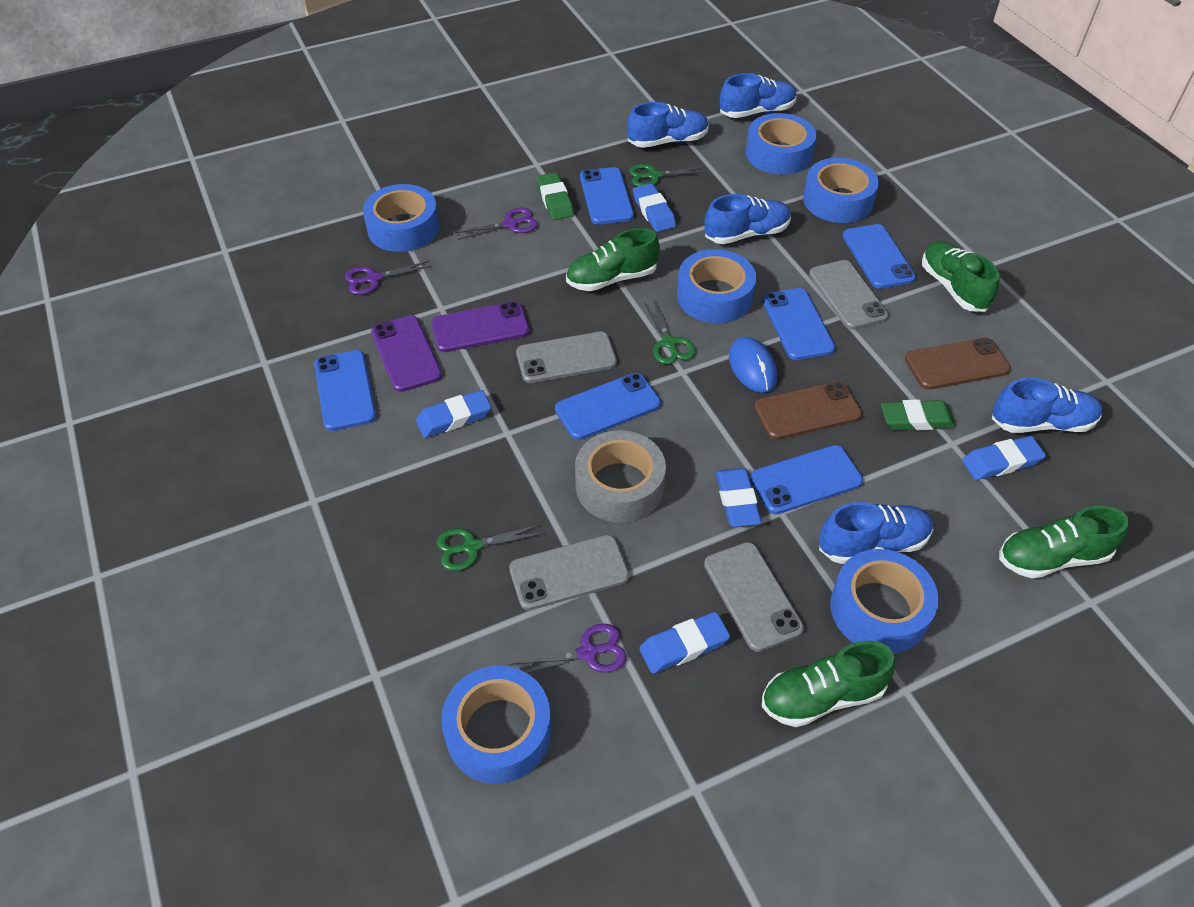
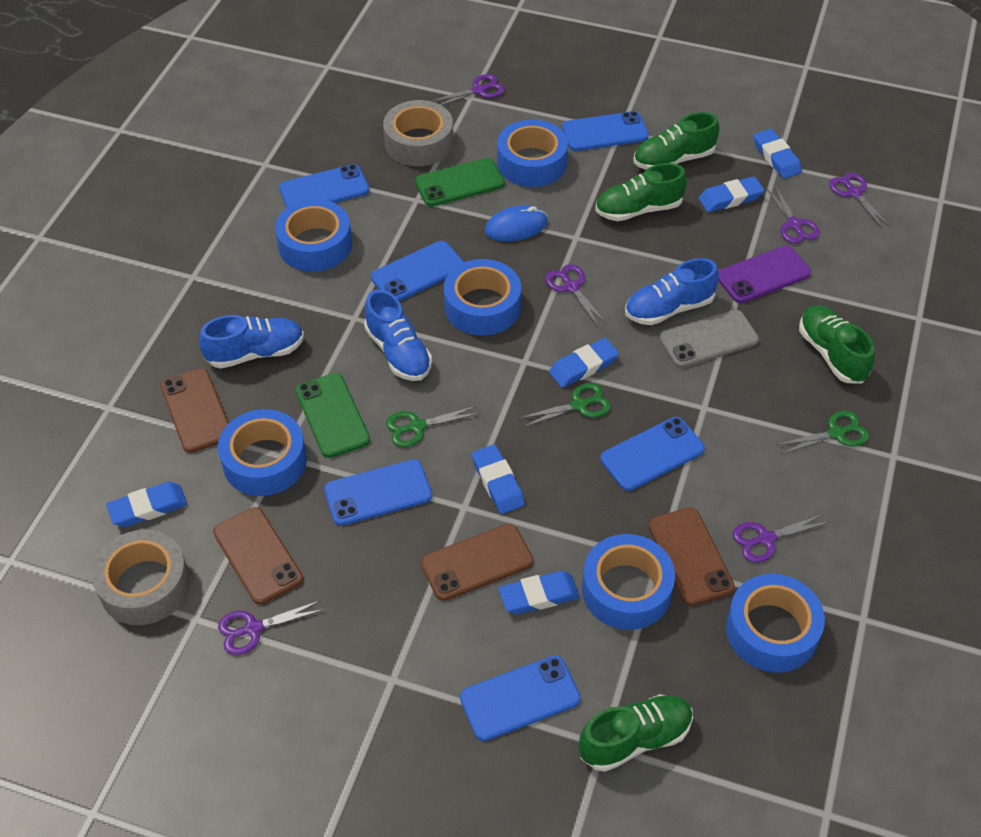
blue eraser: [416,390,491,438] [633,183,676,232] [639,612,730,673] [716,468,762,527] [962,436,1046,480] = 5 -> [106,482,187,527] [472,444,525,514] [499,571,580,614] [549,338,619,388] [698,176,764,212] [753,129,802,179] = 6
blue shoe: [627,102,709,148] [704,194,791,244] [720,73,797,118] [819,502,933,564] [992,378,1102,433] = 5 -> [199,315,304,369] [364,289,432,381] [625,258,719,325] = 3
brown phone: [754,381,862,440] [905,338,1011,390] = 2 -> [160,368,229,453] [213,507,303,605] [421,524,533,601] [649,507,735,606] = 4
green eraser: [536,172,574,220] [881,399,956,430] = 2 -> none = 0
green phone: none = 0 -> [295,373,370,458] [415,158,505,207] = 2
grey phone: [509,535,629,610] [516,332,617,383] [704,542,804,652] [809,260,889,330] = 4 -> [659,310,759,368] = 1
grey tape: [575,430,666,522] = 1 -> [92,530,190,625] [383,100,453,166] = 2
purple phone: [371,315,442,392] [431,302,529,352] = 2 -> [718,246,811,303] = 1
purple scissors: [345,260,432,295] [455,208,538,240] [509,624,626,673] = 3 -> [218,600,324,655] [431,74,505,105] [545,264,607,326] [733,513,830,563] [766,184,820,244] [829,173,891,229] = 6

